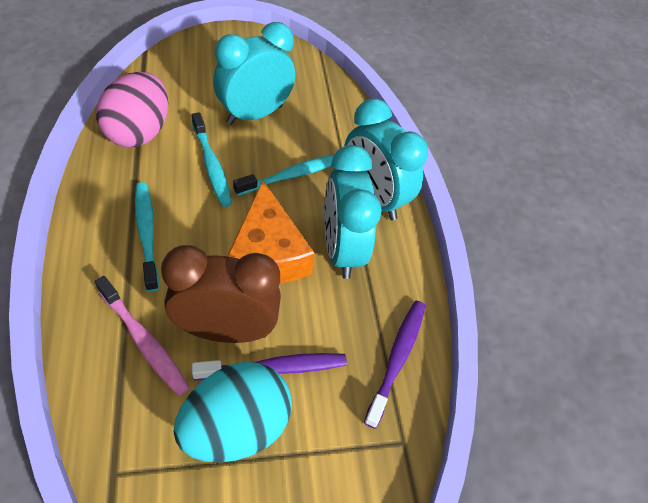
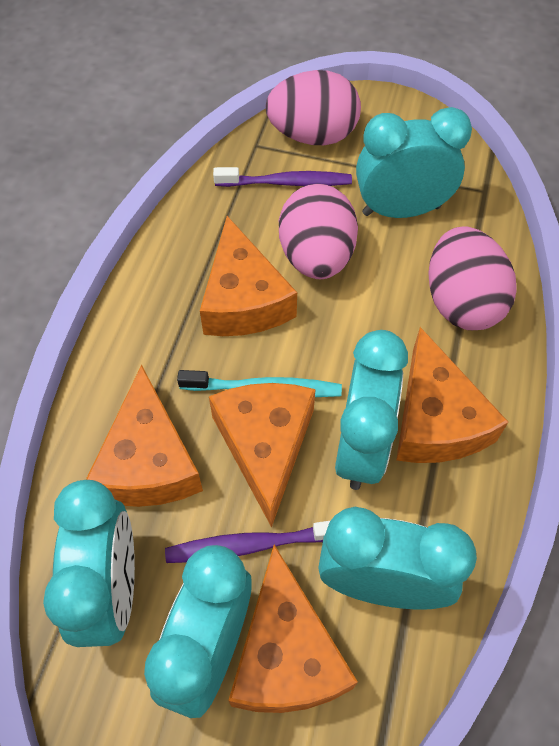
brown clock: [161,245,281,343] = 1 -> none = 0
orange cheese: [227,180,315,283] = 1 -> [86,365,203,507] [200,216,297,336] [209,383,316,528] [228,545,358,713] [396,327,508,463] = 5
pink egg: [96,72,169,147] = 1 -> [265,70,361,145] [279,184,358,279] [428,226,517,330] = 3
pink toothbrush: [95,276,190,396] = 1 -> none = 0
turquoise clock: [213,22,295,125] [324,145,382,279] [345,98,428,221] = 3 -> [43,480,135,647] [144,545,252,718] [318,507,477,610] [335,330,408,490] [356,107,472,218] = 5
turquoise egg: [174,362,292,463] = 1 -> none = 0
turquoise toothbrush: [135,182,159,292] [192,112,232,207] [233,154,335,196] = 3 -> [177,370,342,397] = 1

